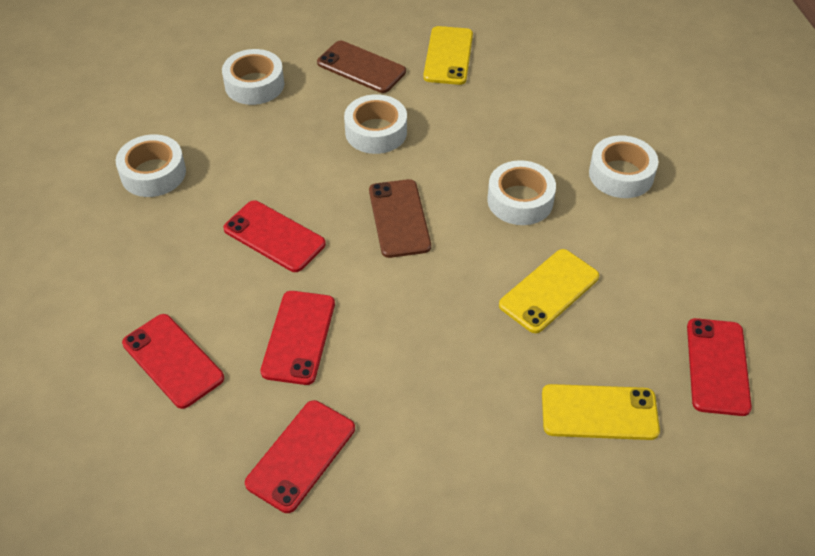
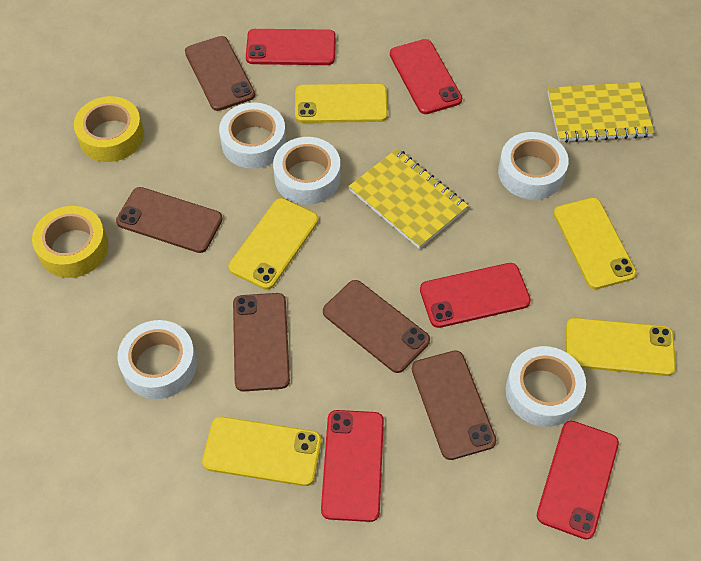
brown phone: [317,40,406,93] [369,179,431,258] = 2 -> [116,187,223,253] [185,36,255,111] [233,293,290,392] [323,280,430,373] [412,351,496,460] = 5
yellow notebook: none = 0 -> [349,149,468,249] [547,82,654,143] = 2
yellow phone: [423,26,473,85] [499,249,599,333] [542,384,660,440] = 3 -> [202,416,322,486] [229,198,318,290] [295,84,388,123] [554,198,637,289] [566,318,676,376] = 5
yellow tape: none = 0 -> [32,206,108,278] [74,96,144,162] = 2

